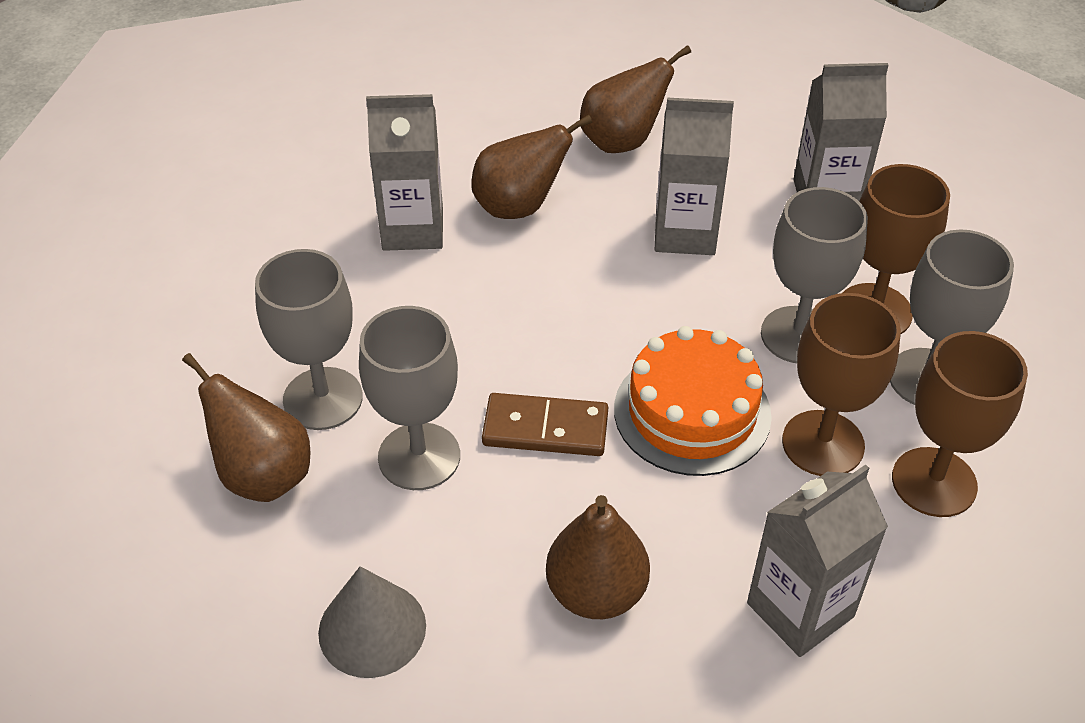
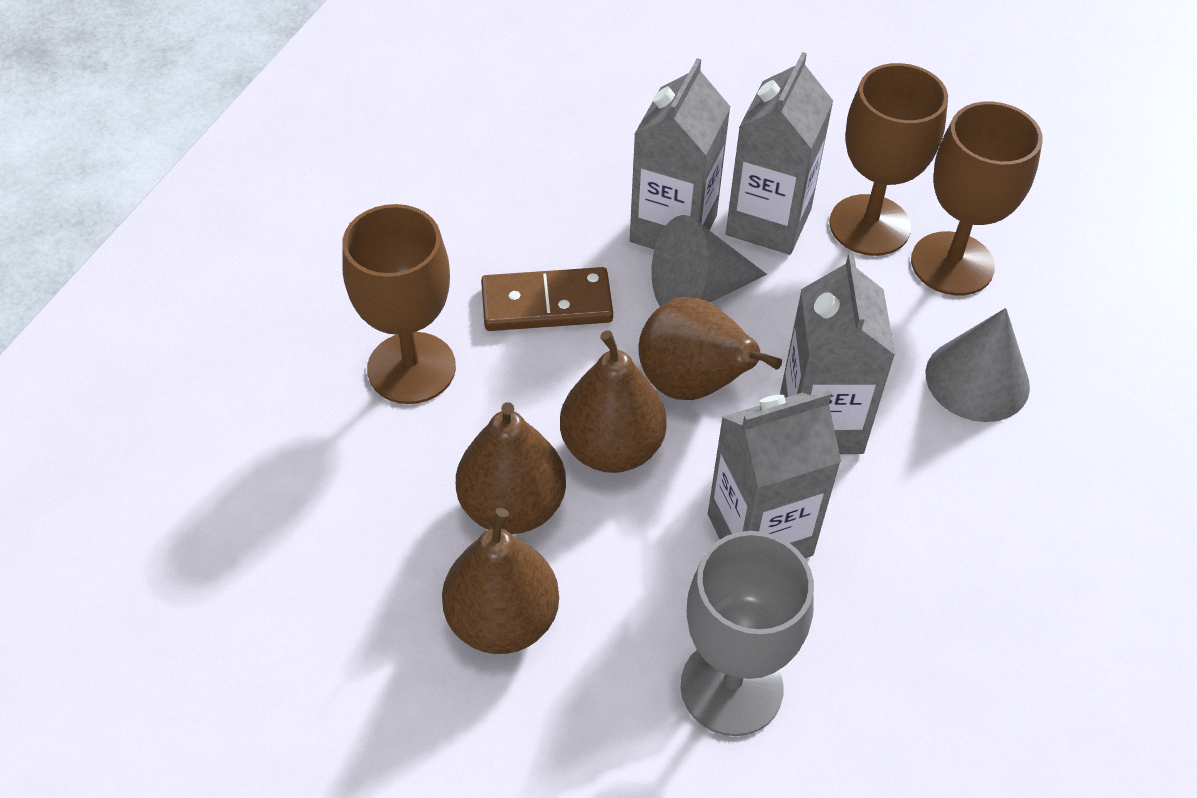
grey cone: [318,566,426,678] = 1 -> [651,215,767,306] [926,308,1030,422] = 2
grey goblet: [255,249,363,430] [359,306,460,490] [761,187,868,363] [890,229,1014,405] = 4 -> [681,531,814,736] = 1
orange cake: [614,326,772,476] = 1 -> none = 0

